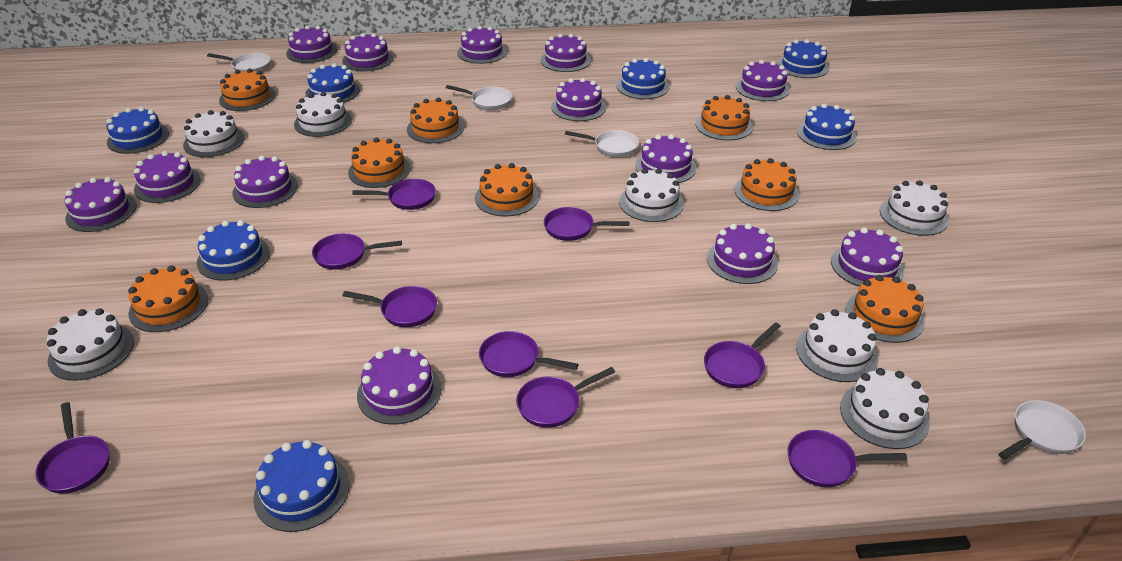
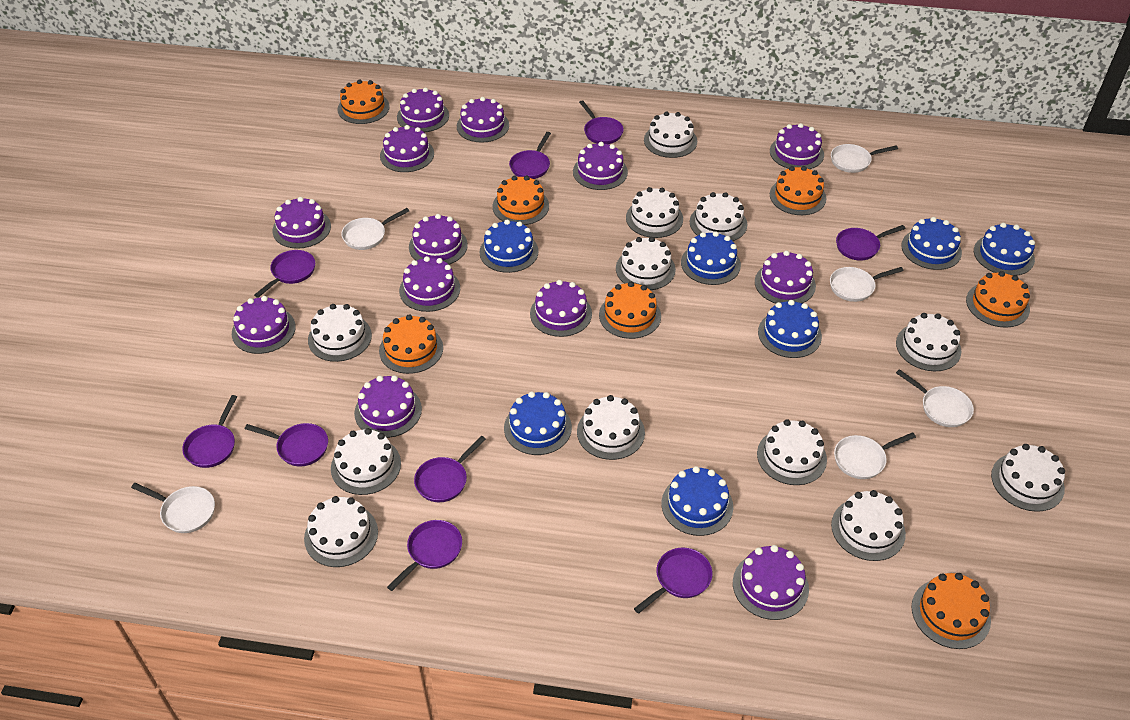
orange cake: [128,266,208,332] [219,69,275,111] [348,138,410,188] [407,98,464,143] [475,163,539,216] [696,95,753,140] [734,158,799,211] [845,275,925,343] = 8 -> [337,80,390,124] [379,314,443,374] [493,176,549,225] [599,282,661,339] [770,166,826,215] [911,573,991,649] [966,271,1030,328] = 7
white cake: [46,308,134,381] [183,110,244,157] [294,92,352,137] [619,168,684,222] [796,309,878,382] [840,368,930,449] [880,180,949,236] = 7 -> [304,496,378,567] [308,304,372,362] [331,428,401,495] [577,395,645,460] [616,237,676,290] [626,187,683,238] [644,112,697,158] [690,192,747,241] [757,419,827,485] [831,490,906,561] [896,313,961,371] [991,444,1065,512] = 12
white pan: [207,53,270,71] [446,85,512,110] [565,130,639,157] [998,400,1086,460] = 4 -> [131,483,215,533] [341,208,409,250] [830,267,904,302] [831,144,898,173] [834,432,916,479] [896,369,974,427] = 6

